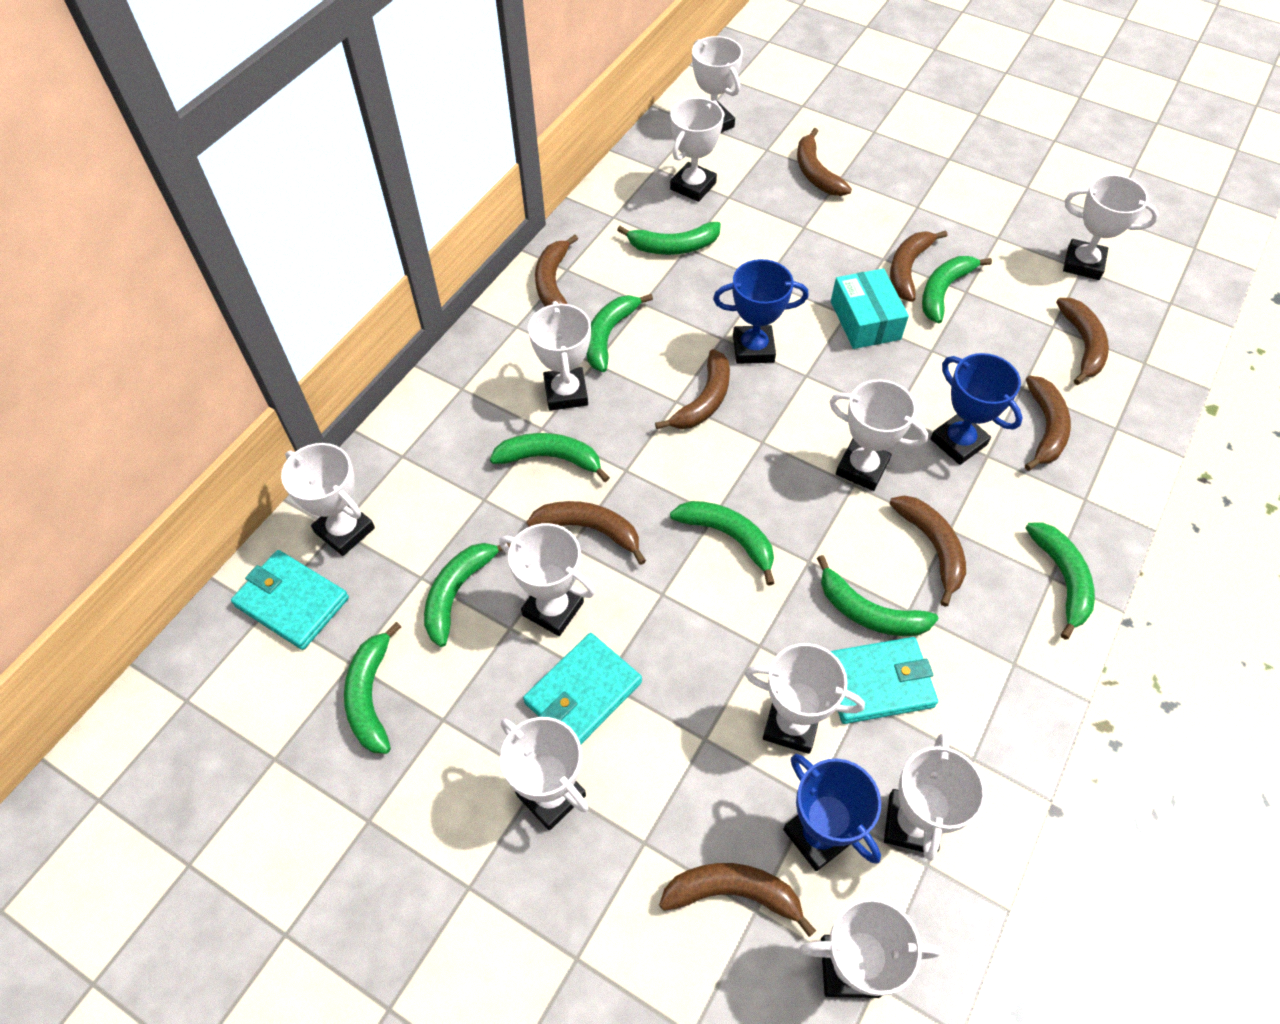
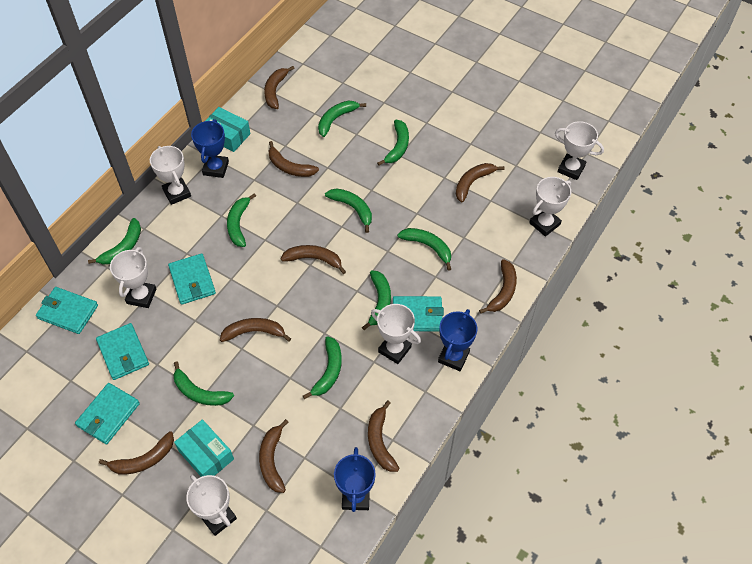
turquoise box: [831,268,909,349] = 1 -> [174,419,234,477] [205,107,250,152] = 2
turquoise wallet: [231,550,349,650] [523,633,642,745] [830,637,938,724] = 3 -> [36,287,98,334] [75,383,140,444] [96,323,149,380] [168,254,216,305] [393,296,444,332] = 5
white trophy: [281,443,375,556] [499,523,595,636] [500,717,588,830] [528,301,591,411] [670,97,724,202] [692,36,743,133] [745,643,865,754] [800,898,941,998] [830,380,928,491] [884,733,986,861] [1063,174,1159,280] = 11 -> [110,247,156,308] [150,146,191,205] [186,475,237,536] [371,304,421,364] [529,177,571,237] [555,121,604,180] = 6

